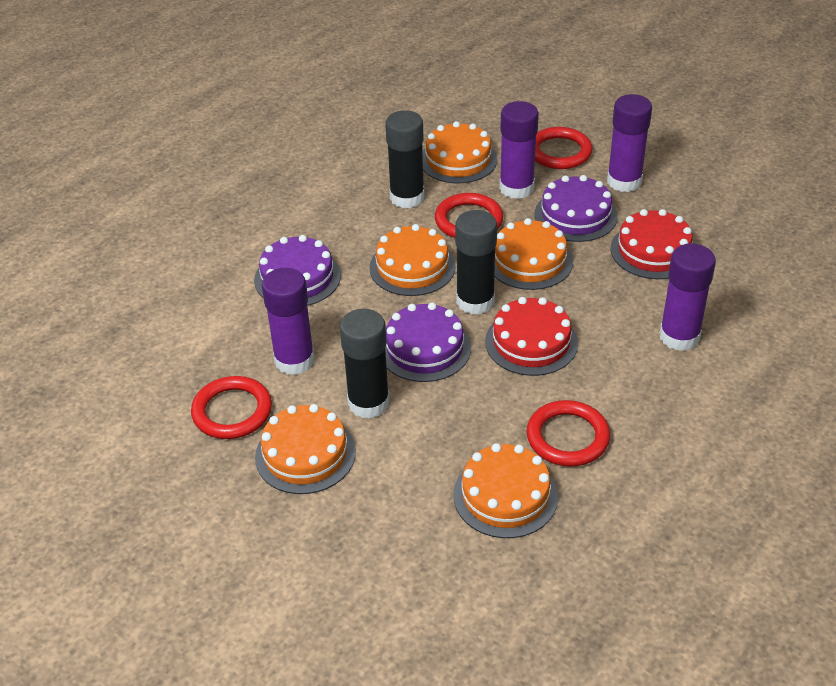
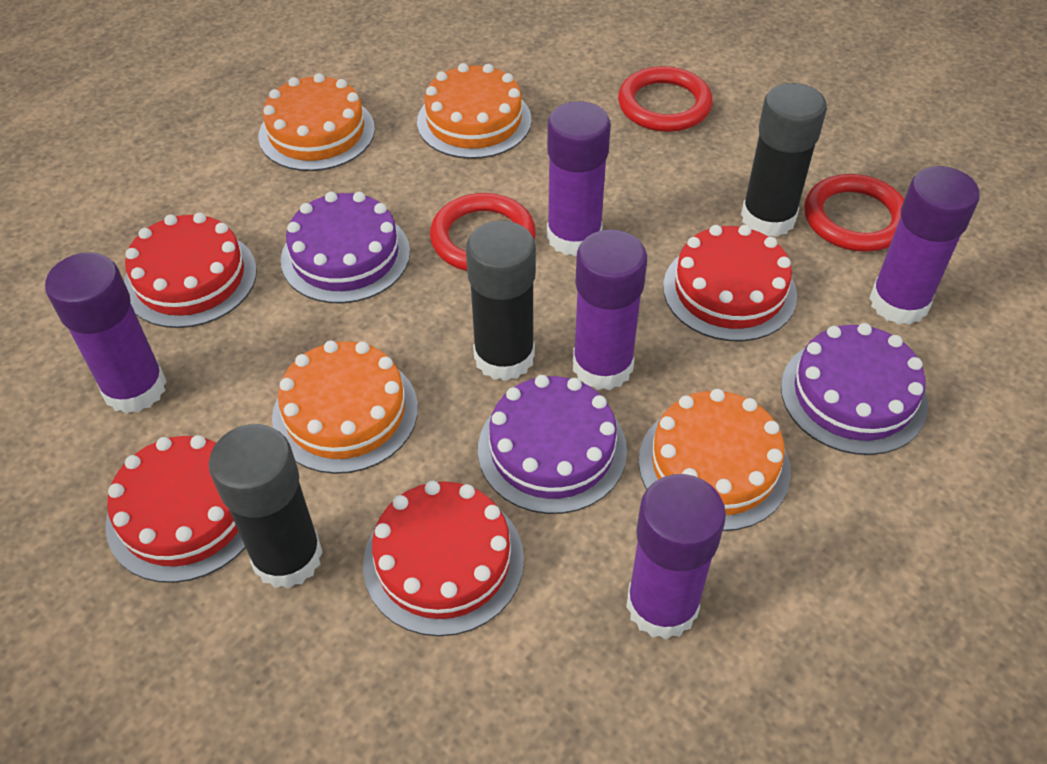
orange cake: [255,404,356,494] [369,224,456,296] [423,121,497,183] [453,443,558,538] [494,218,573,290] = 5 -> [258,73,375,171] [272,340,418,474] [417,63,532,159] [639,389,791,531] = 4
purple glue stick: [262,268,315,375] [499,101,539,199] [607,94,652,192] [659,243,716,351] = 4 -> [45,253,166,414] [547,101,611,256] [573,230,647,390] [626,474,726,640] [869,166,980,325] = 5
red cake: [485,297,578,376] [611,209,694,279] = 2 -> [105,435,246,583] [124,213,257,328] [363,481,524,636] [663,225,797,341] = 4
red ring: [191,376,272,439] [435,193,503,238] [526,400,610,467] [535,127,593,169] = 4 -> [430,193,536,271] [618,66,713,132] [804,174,904,252] = 3

